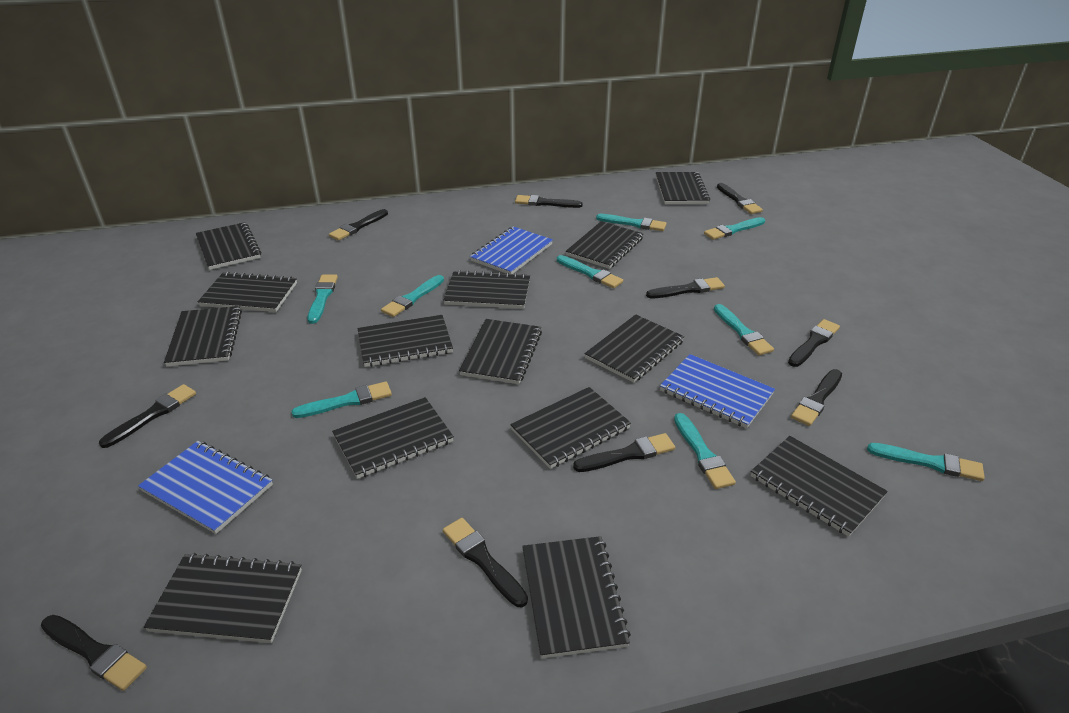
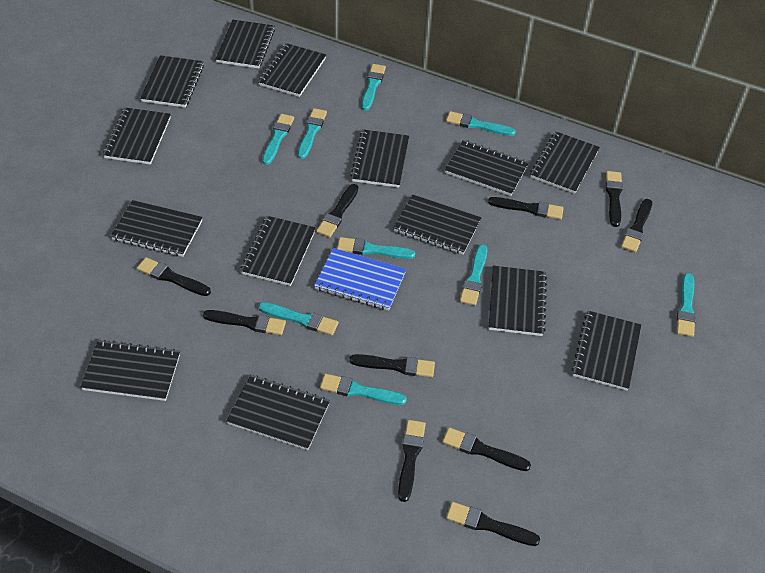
blue notebook: [138,441,273,534] [470,227,553,274] [660,354,775,428] = 3 -> [314,248,406,311] = 1

